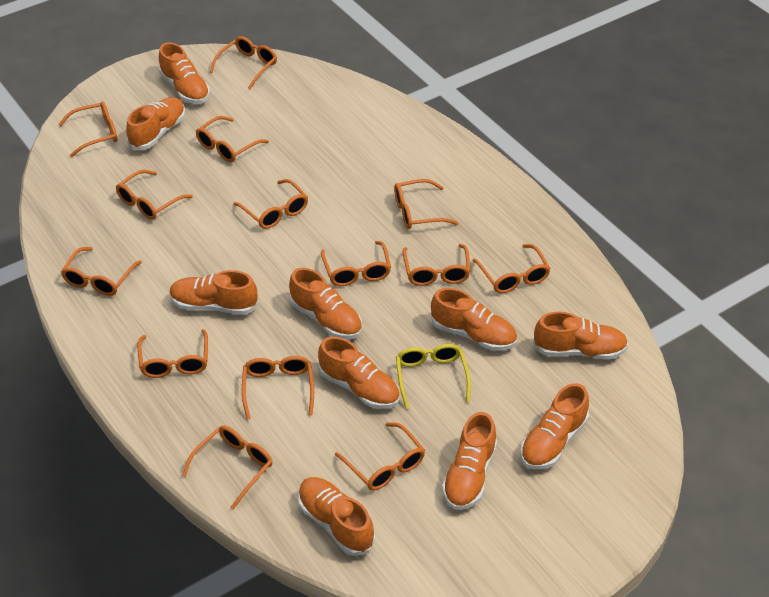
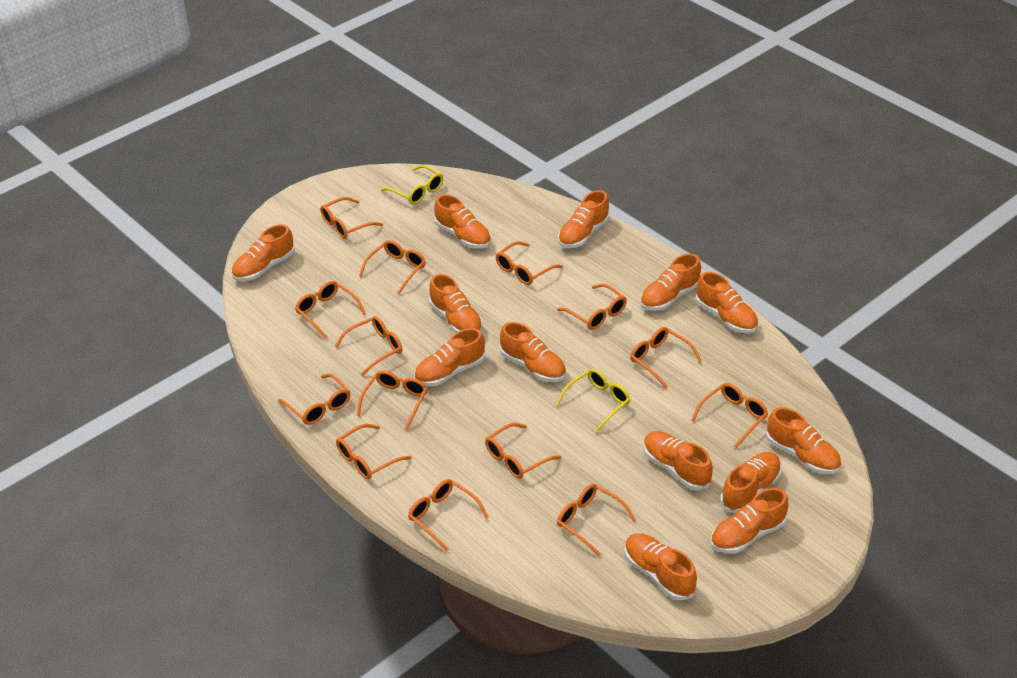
orange shoe: [126,97,185,150] [159,42,210,104] [169,270,259,315] [289,268,362,339] [298,477,375,556] [318,337,400,409] [431,288,517,351] [442,412,497,510] [520,383,589,469] [533,312,628,360] = 10 -> [231,224,295,281] [414,328,485,386] [429,274,483,333] [434,194,491,249] [500,322,566,382] [558,190,610,248] [625,534,697,601] [640,254,701,311] [643,431,713,490] [695,272,758,333] [710,488,789,554] [720,452,782,513] [766,407,841,474] = 13
yellow glasses: [396,344,471,409] = 1 -> [381,165,443,205] [556,369,631,433] = 2

